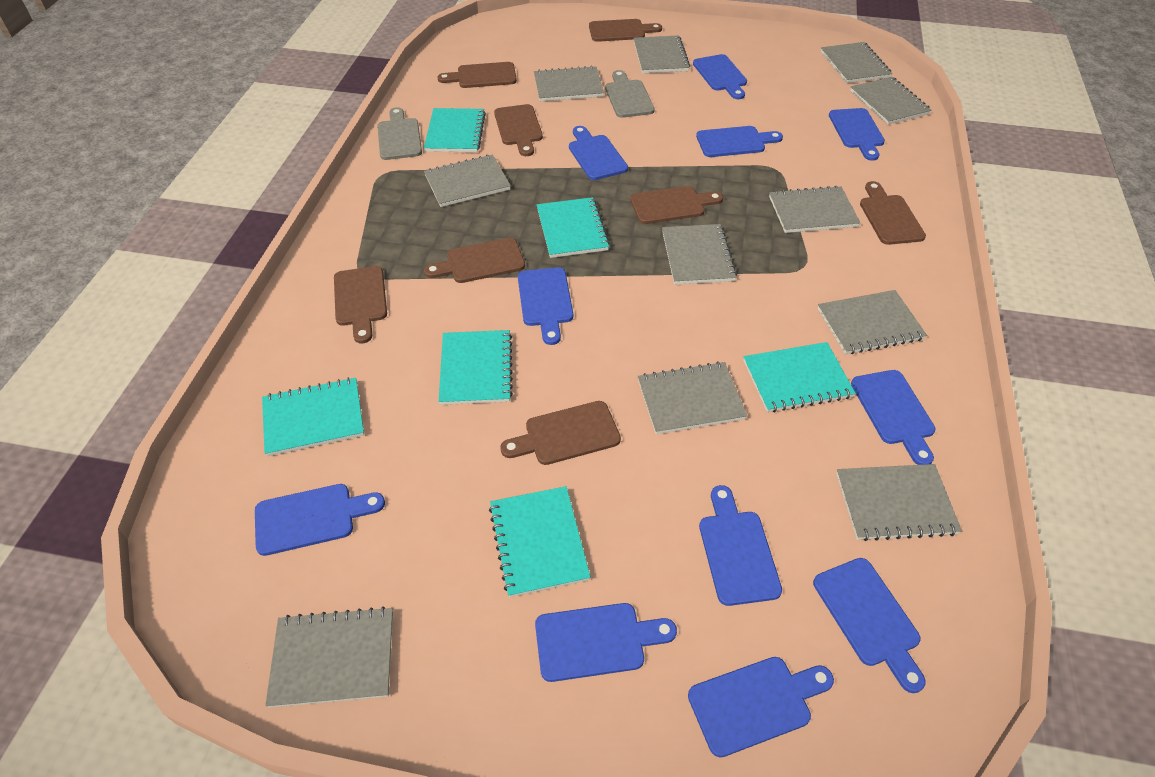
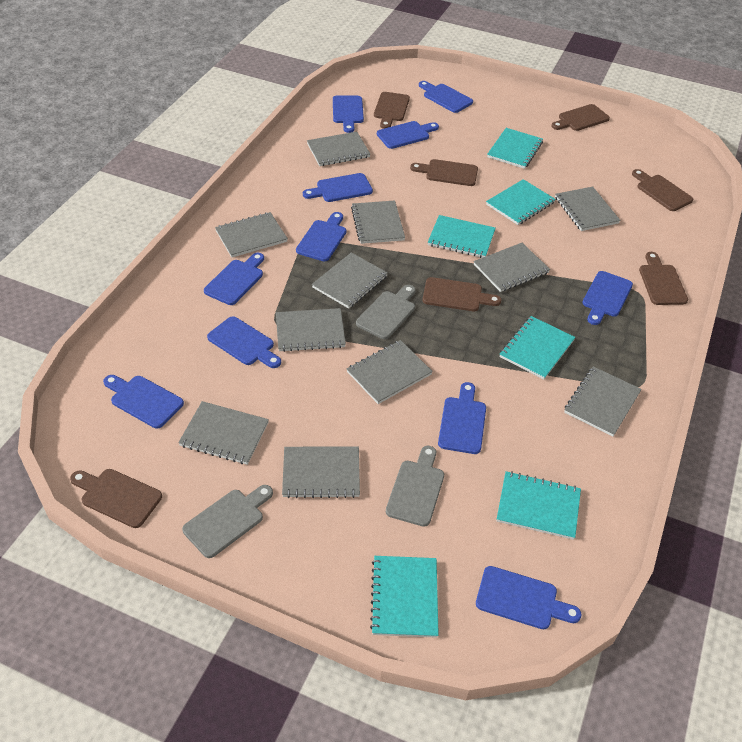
brown cutting board: [334,266,387,343] [424,238,525,283] [437,62,517,88] [494,104,543,156] [500,401,621,465] [589,19,662,42] [630,186,723,224] [860,181,926,245] = 8 -> [70,469,162,528] [374,92,410,129] [410,159,478,186] [423,277,501,311] [552,104,610,131] [632,169,693,211] [639,252,688,305] = 7
grey cutting board: [377,107,422,160] [605,70,655,118] = 2 -> [182,485,273,558] [356,285,416,339] [386,446,444,527] = 3

